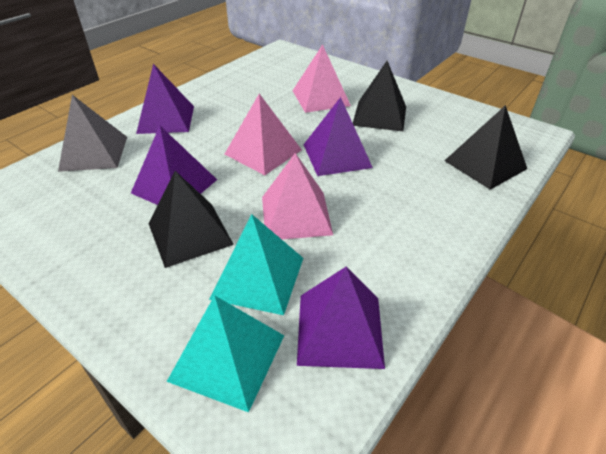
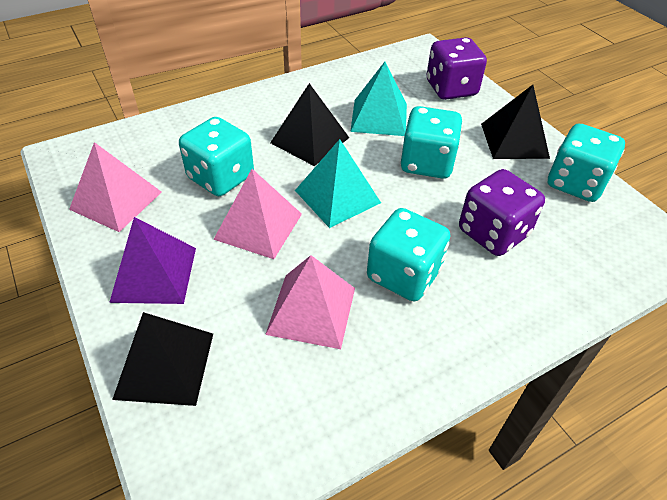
grey pyramid: [58,95,127,172] = 1 -> none = 0
purple dice: none = 0 -> [427,37,487,100] [459,169,545,256] = 2
purple pyramid: [131,126,217,205] [136,64,194,134] [297,267,385,369] [304,97,373,176] = 4 -> [109,217,196,304] = 1
turquoise dice: none = 0 -> [179,117,254,196] [367,208,450,301] [401,106,463,179] [548,123,625,202] = 4

